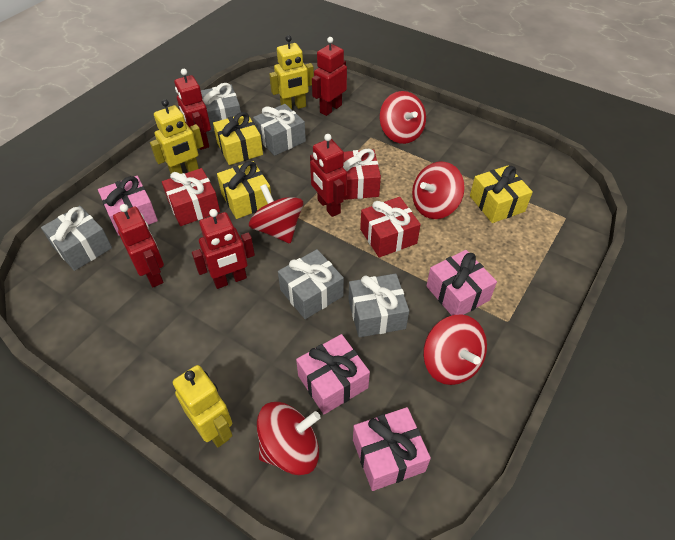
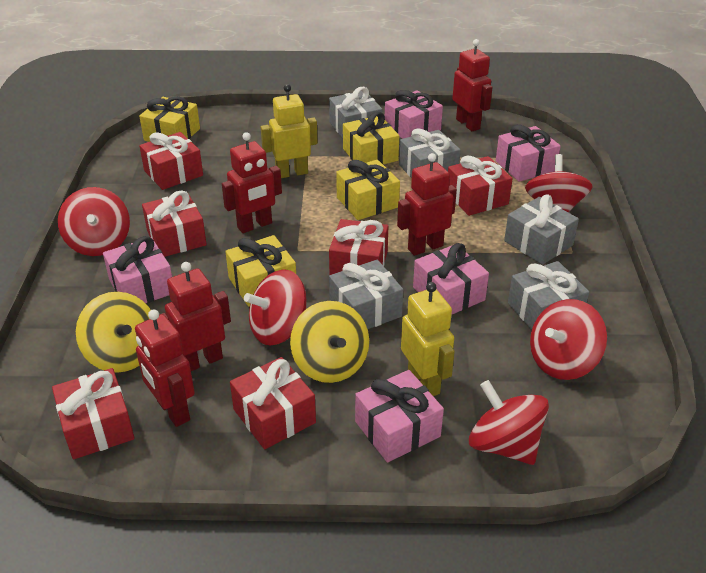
pink gift: [98,176,158,236] [296,334,370,414] [353,407,431,491] [426,250,497,316] = 4 -> [103,236,172,303] [355,370,444,463] [385,90,443,139] [413,243,489,314] [496,125,561,182] = 5
red gift: [162,168,220,226] [343,149,381,200] [360,197,421,257] = 3 -> [52,368,135,459] [139,132,203,190] [142,190,207,257] [230,357,316,449] [329,219,388,275] [448,155,513,216] = 6
yellow gift: [213,112,263,165] [217,161,271,219] [470,166,533,223] = 3 -> [139,96,200,142] [225,235,296,307] [336,160,400,220] [343,112,399,164] = 4
yellow robot: [150,99,204,174] [173,365,233,448] [269,35,314,109] = 3 -> [261,84,318,178] [401,282,455,396] = 2
yellow spinning top: none = 0 -> [76,292,151,373] [290,301,369,383] = 2

